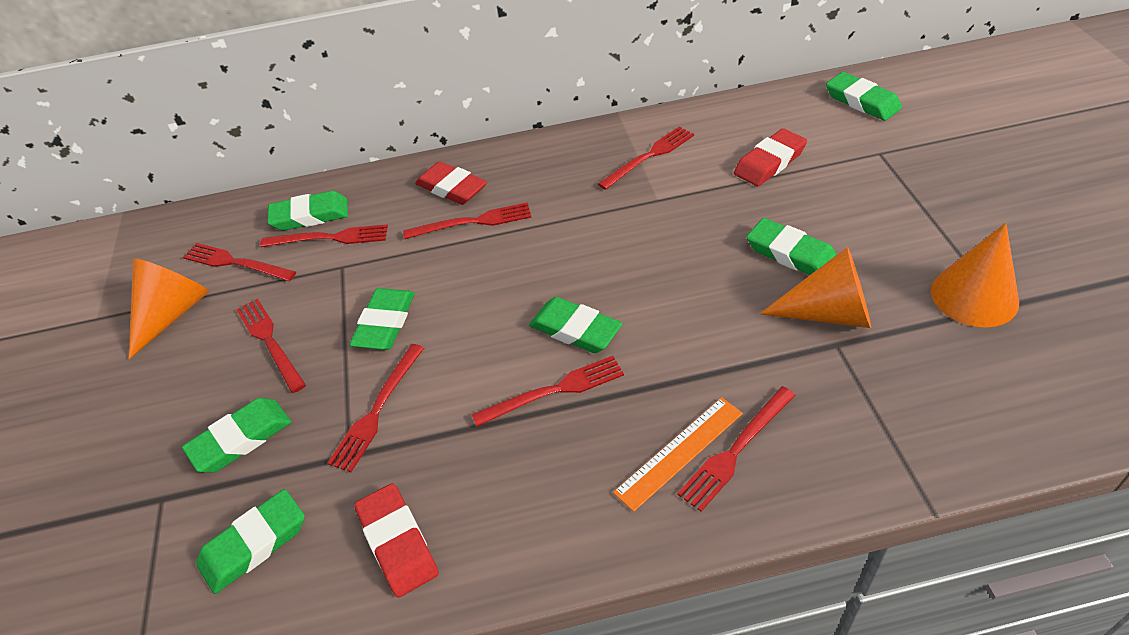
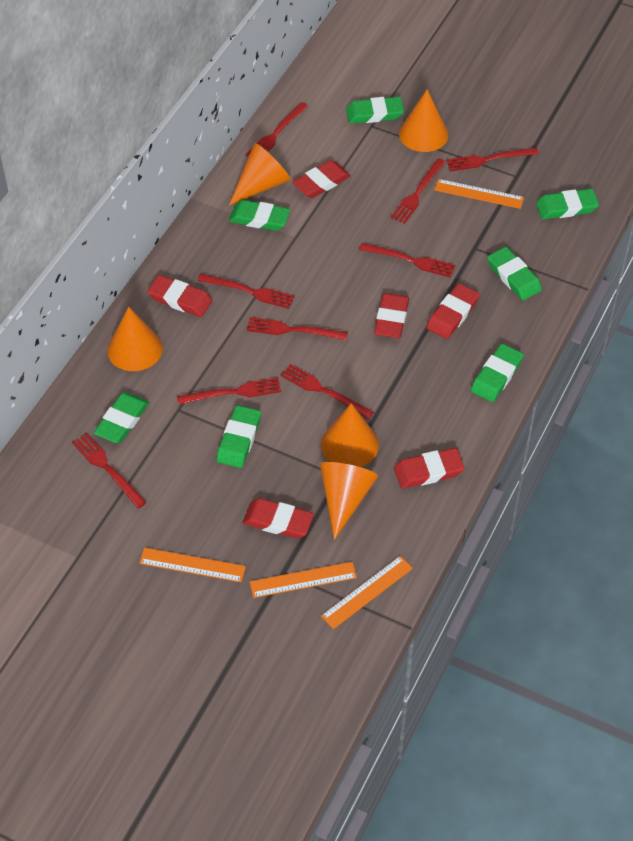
orange cone: [129,258,209,359] [760,247,871,328] [931,223,1019,327] = 3 -> [107,307,163,371] [229,143,291,205] [320,462,378,540] [321,403,379,467] [399,89,449,152] = 5
orange ruler: [613,397,743,512] = 1 -> [139,548,246,582] [250,562,357,598] [321,556,413,629] [434,179,524,209] = 4
red eraser: [354,483,439,598] [415,161,487,205] [734,128,807,186] = 3 -> [147,275,213,317] [242,498,314,539] [292,160,351,198] [374,293,409,338] [394,448,465,489] [426,284,480,339] = 6
red fork: [183,243,296,281] [236,298,306,393] [260,224,388,247] [327,344,424,472] [403,202,532,239] [471,356,624,427] [598,126,694,190] [677,386,795,512] = 8 -> [72,433,147,508] [177,378,281,405] [198,273,295,309] [245,102,308,156] [247,317,348,340] [280,364,374,420] [359,243,455,278] [391,158,446,224] [446,148,539,172] = 9

